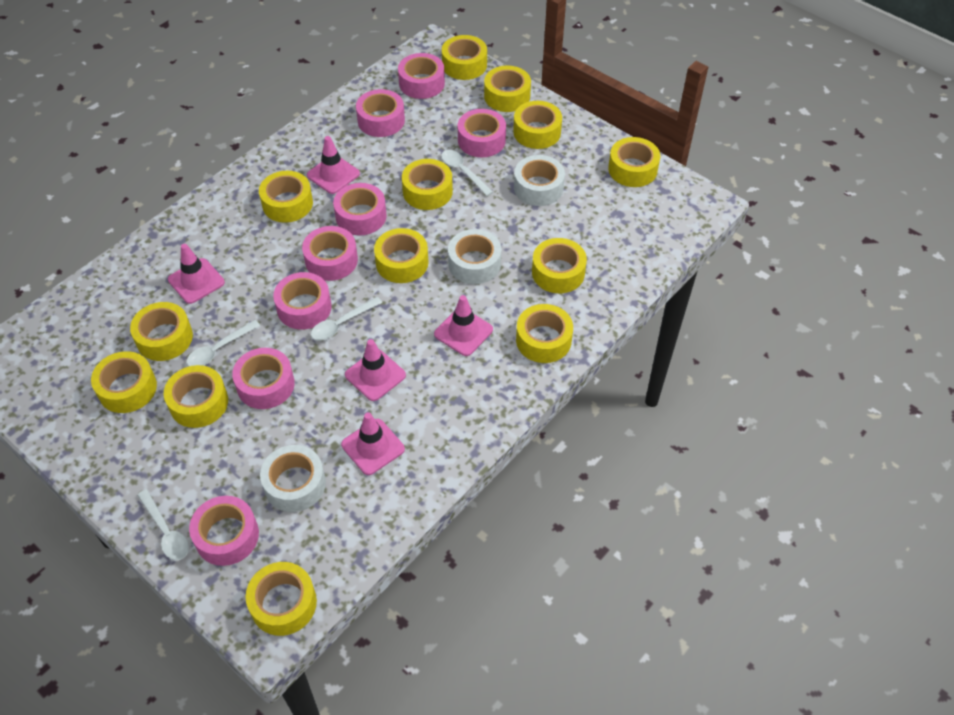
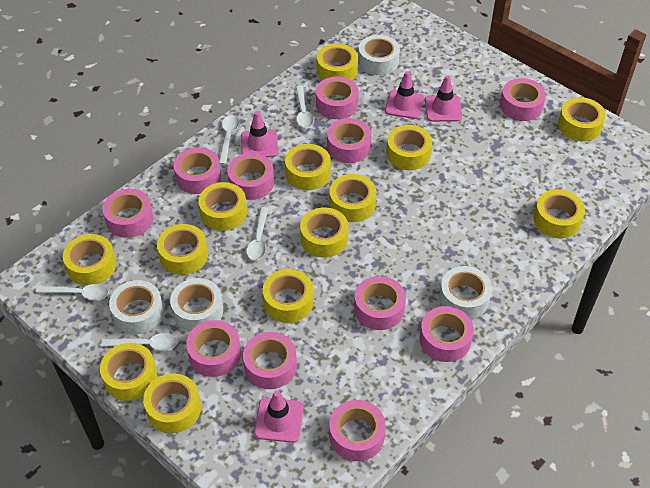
pink tape: [189,496,259,566] [232,348,295,409] [273,272,332,330] [302,226,358,281] [333,183,387,236] [356,89,405,137] [398,53,445,99] [458,109,506,157] = 8 -> [103,189,153,238] [174,147,221,194] [186,320,241,377] [227,153,274,200] [243,332,297,389] [316,77,359,119] [327,118,372,163] [329,400,386,461] [354,276,406,330] [420,306,474,362] [500,78,546,121] = 11
pink traffic cone: [168,244,225,304] [307,136,360,194] [341,412,405,475] [345,339,406,401] [434,295,493,356] = 5 -> [241,111,278,157] [254,391,304,443] [385,71,424,119] [425,75,462,122] = 4
white spoon: [137,489,189,560] [187,320,260,366] [311,297,382,341] [441,150,493,196] = 4 -> [36,284,108,300] [101,333,178,351] [219,115,239,165] [247,207,269,261] [296,85,314,128] = 5
white tape: [260,445,326,512] [448,229,501,284] [514,155,565,206] = 3 -> [109,280,164,334] [170,278,223,332] [358,35,400,75] [439,266,492,319] = 4

